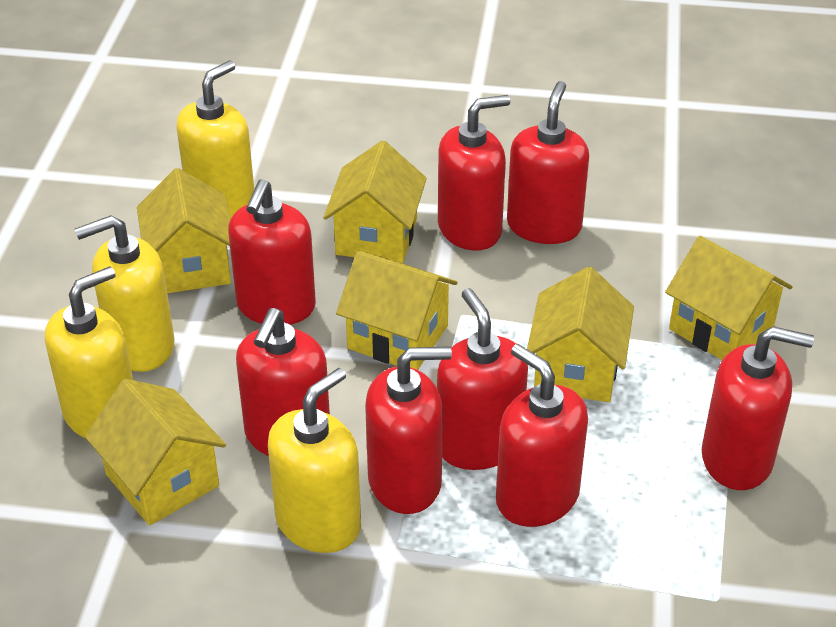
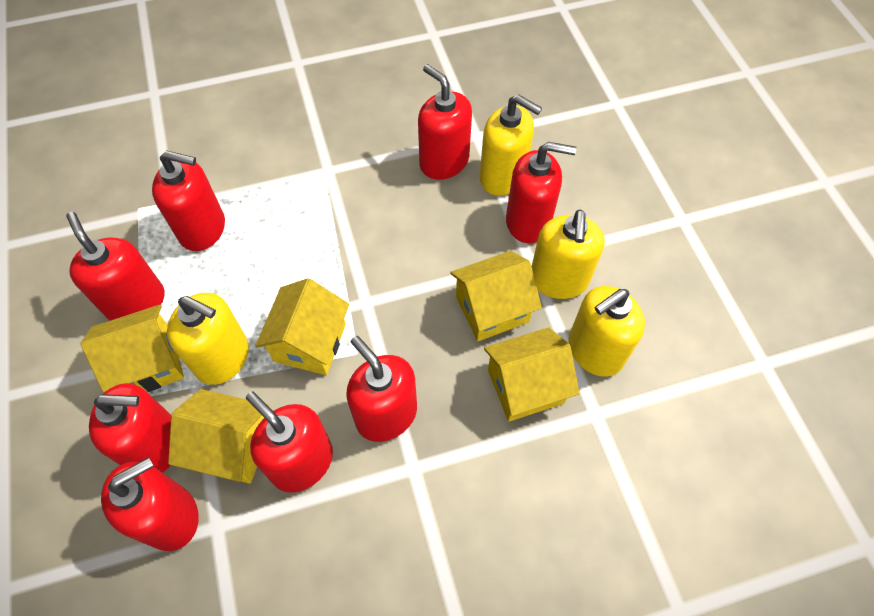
yellow house: [85,379,226,526] [137,168,231,293] [323,140,427,263] [336,251,458,370] [527,267,634,402] [665,236,793,360] = 6 -> [81,305,184,392] [168,389,269,484] [255,278,349,375] [450,251,542,341] [484,327,579,422] = 5

